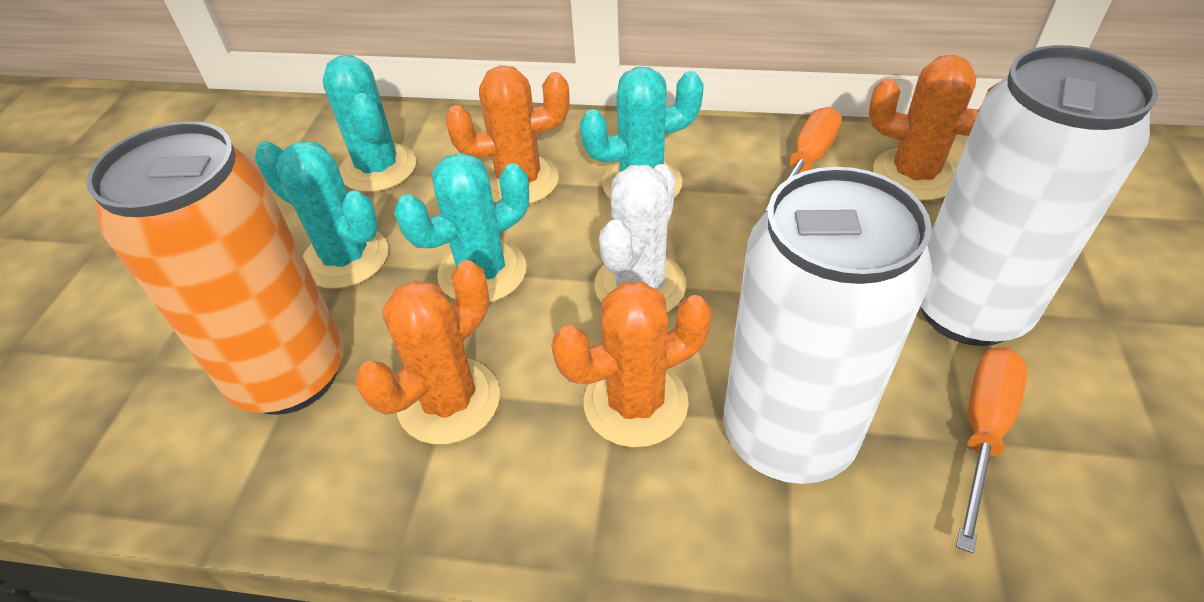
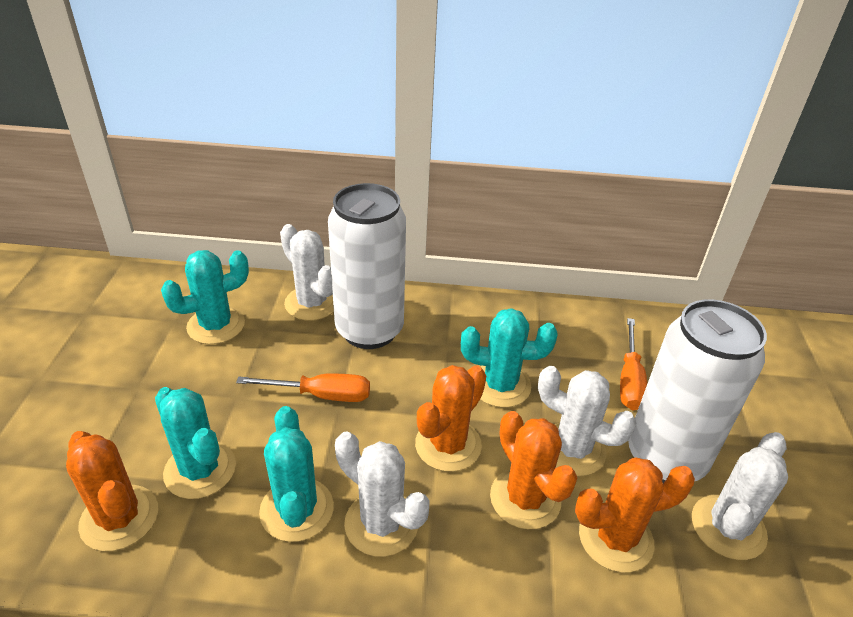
orange can: [86,121,344,415] = 1 -> none = 0
white cactus: [594,164,686,313] = 1 -> [280,224,334,321] [335,431,430,557] [538,366,637,476] [692,432,788,560] = 4

